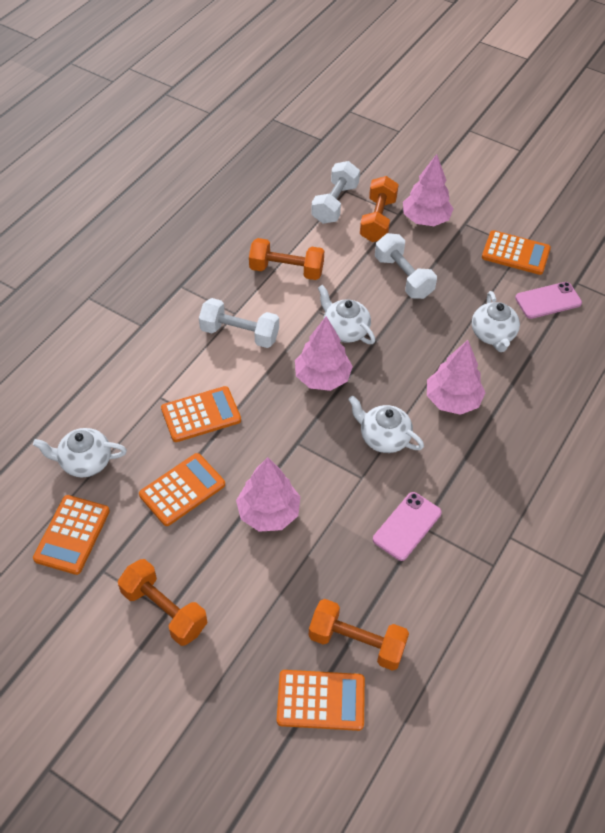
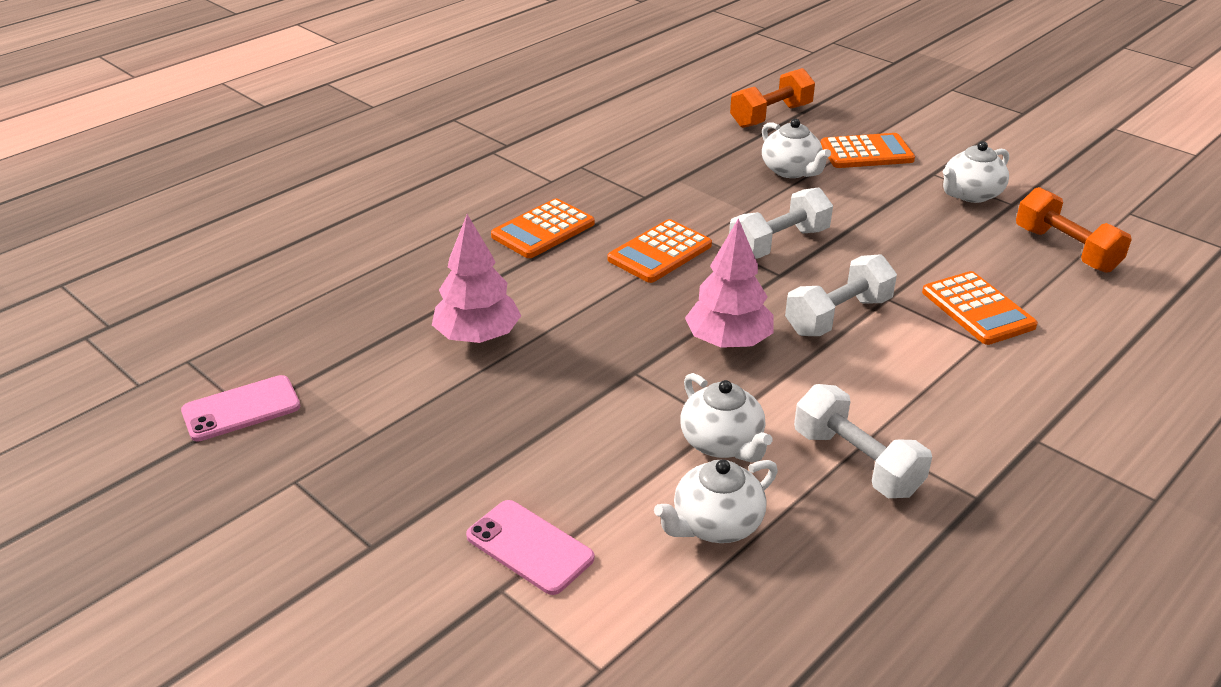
orange calculator: [33,495,110,575] [139,453,225,526] [161,386,241,442] [277,670,365,731] [482,230,551,275] = 5 -> [491,198,595,258] [607,219,712,283] [821,133,915,168] [922,271,1038,345] = 4
orange dumbbell: [118,559,207,646] [249,238,324,280] [308,599,409,671] [360,176,399,242] = 4 -> [730,68,815,128] [1016,187,1132,273] = 2
pink tree: [236,457,300,532] [295,316,353,391] [403,154,453,226] [427,340,486,415] = 4 -> [432,214,521,343] [685,218,773,348] = 2

